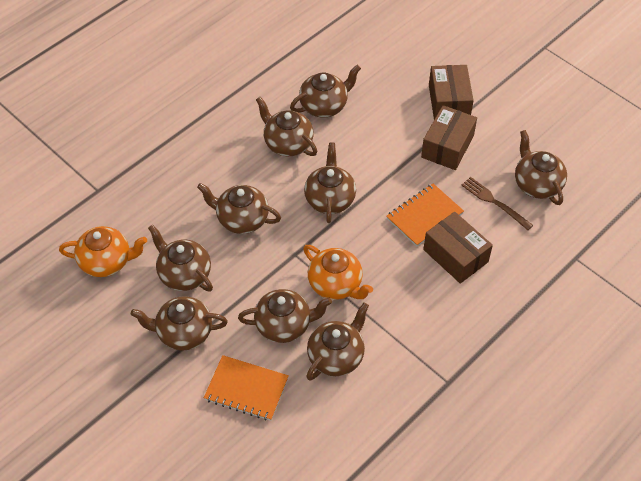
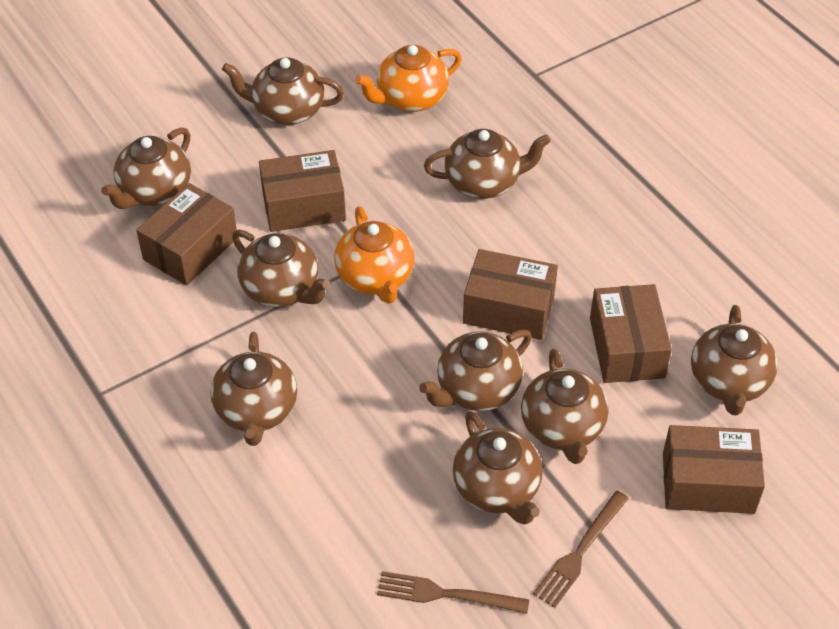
brown box: [421,105,477,170] [423,212,493,284] [429,65,474,119] = 3 -> [136,183,237,286] [259,150,346,232] [463,249,558,340] [590,284,672,383] [663,425,765,514] = 5
brown fork: [461,177,533,230] = 1 -> [377,571,529,614] [533,491,629,608] = 2
orange notebook: [204,355,289,421] [386,184,464,247] = 2 -> none = 0

